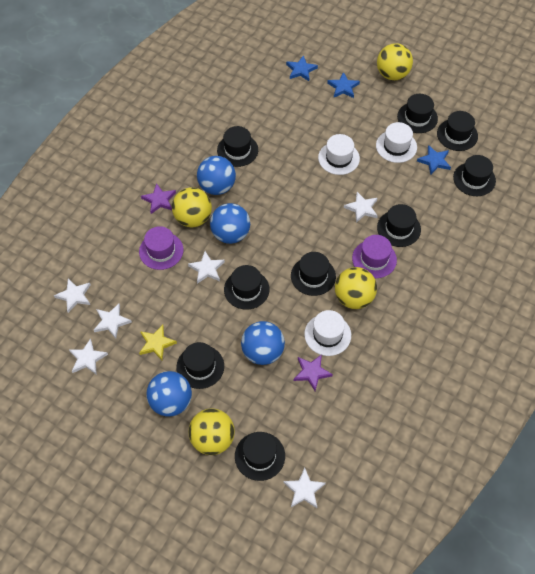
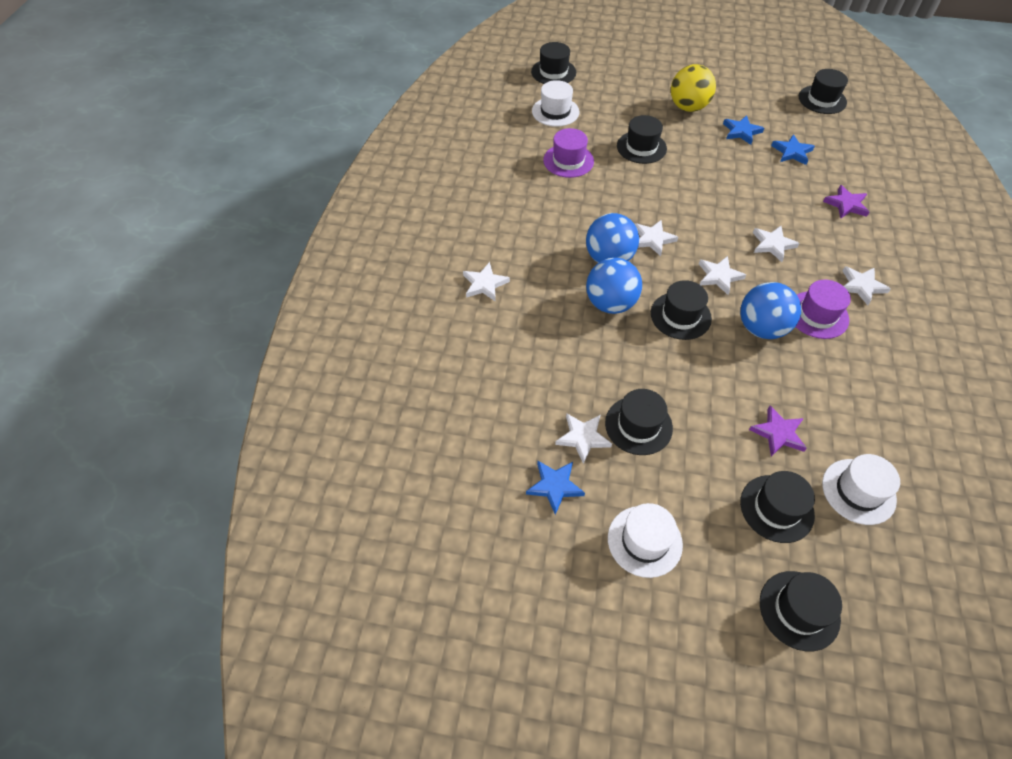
black hat: [176,342,224,389] [217,126,258,167] [224,265,269,310] [235,432,285,481] [291,252,336,296] [377,204,421,247] [397,94,438,133] [437,111,478,151] [453,155,496,196] = 9 -> [531,42,576,84] [605,389,673,455] [617,115,667,164] [651,280,712,340] [740,471,815,543] [760,571,842,651] [799,69,848,114] = 7
blue ball: [146,371,192,417] [197,156,236,195] [210,203,250,244] [241,321,285,365] = 4 -> [586,213,639,263] [586,258,642,314] [740,282,801,339] = 3
yellow ball: [172,187,212,227] [188,408,235,455] [335,267,377,309] [377,43,413,80] = 4 -> [671,64,716,112] = 1
yellow star: [139,325,177,360] = 1 -> none = 0

